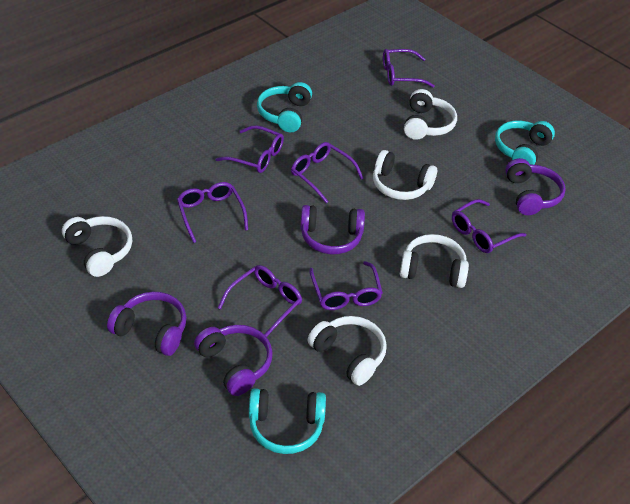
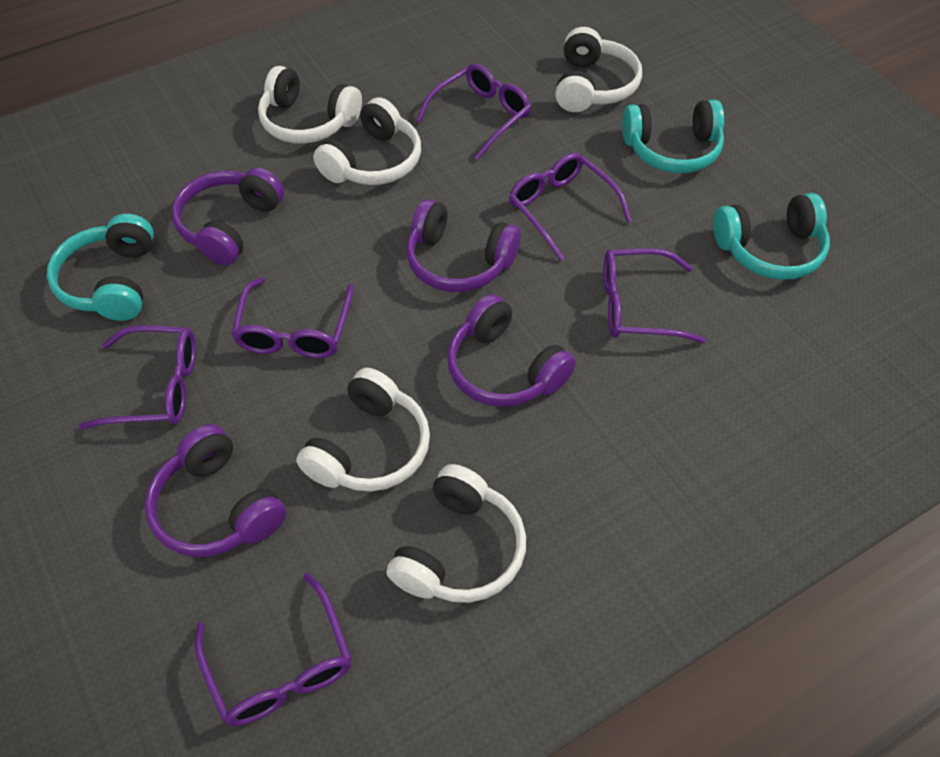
purple glasses: [177,182,248,243] [215,125,284,173] [218,265,302,337] [291,142,364,203] [309,261,383,310] [383,49,435,88] [452,199,526,253] = 7 -> [78,325,196,430] [195,573,352,726] [231,277,353,358] [416,63,531,160] [509,153,632,261] [603,248,706,343] = 6

